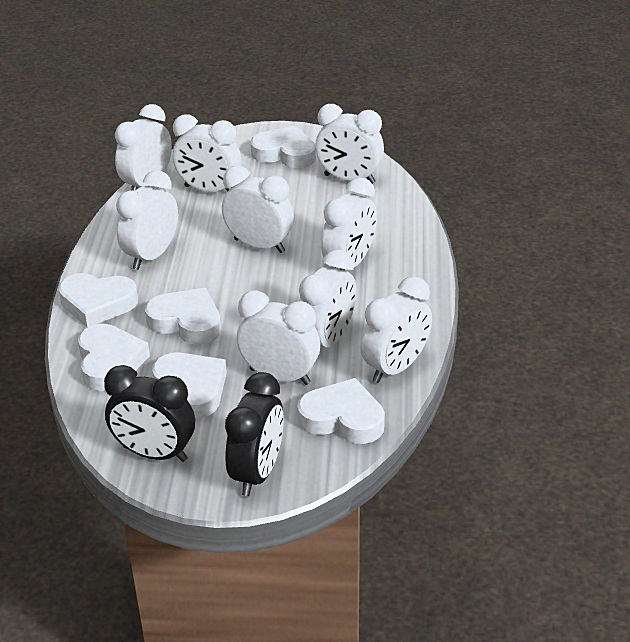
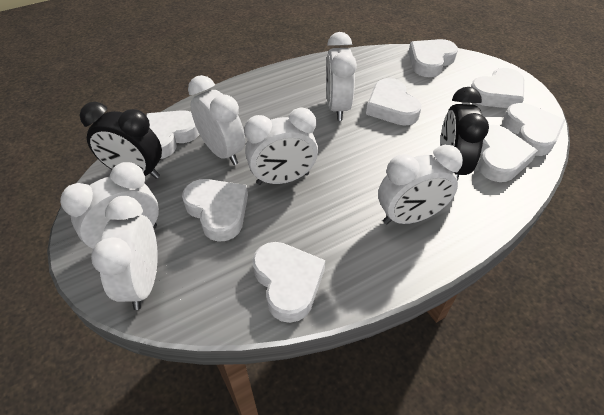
white clock: [115,104,172,191] [116,170,178,270] [173,115,241,192] [222,166,294,253] [237,290,320,385] [299,249,356,348] [315,104,384,184] [321,177,377,270] [360,276,432,383] = 9 -> [60,162,159,249] [91,196,158,310] [188,75,245,165] [244,108,318,185] [326,32,357,121] [378,145,463,224] = 6
white heart: [58,273,138,328] [78,324,150,391] [145,288,221,345] [152,352,227,418] [251,125,316,168] [297,378,385,444] = 6 -> [146,110,199,159] [182,179,248,242] [253,242,325,323] [366,78,422,126] [408,39,458,77] [471,68,524,108] [478,125,538,182] [503,103,565,156] = 8

